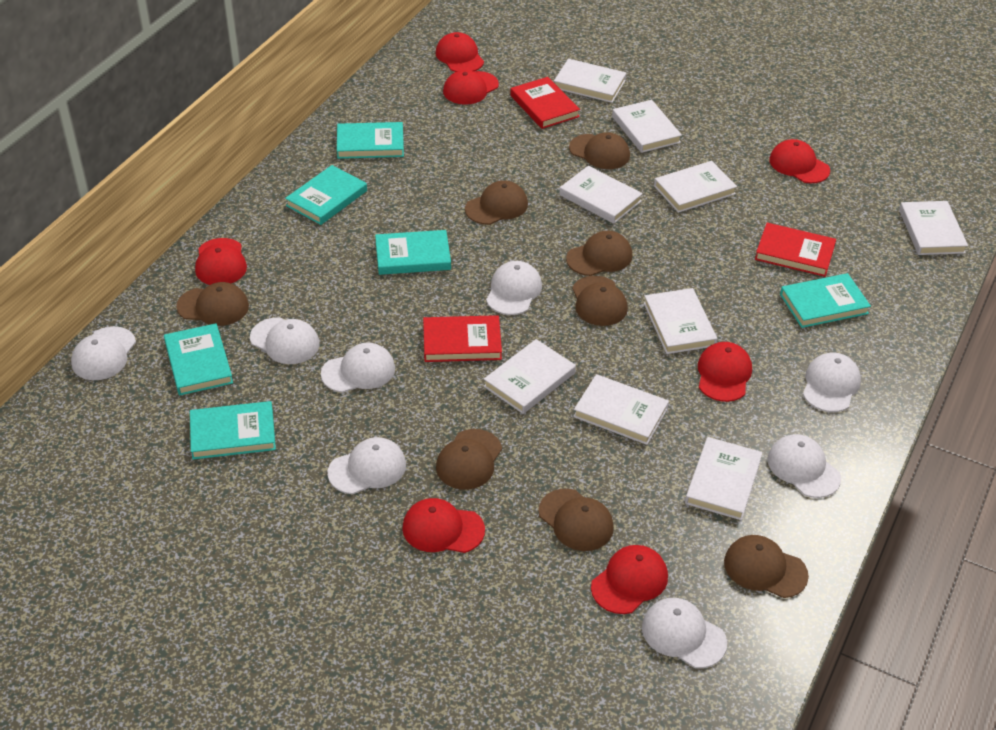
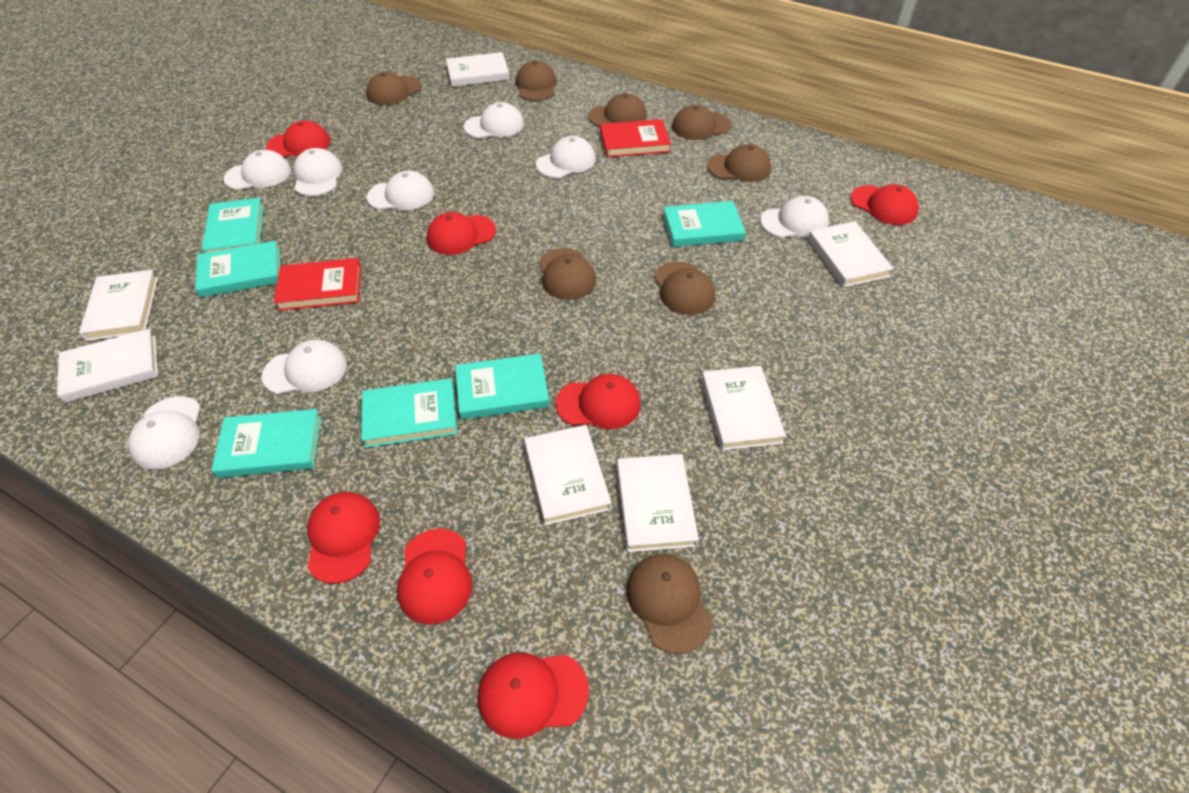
red book: [423,315,502,362] [510,77,580,129] [755,223,836,277] = 3 -> [274,258,361,311] [600,119,671,157] = 2
white book: [483,339,576,414] [554,59,626,103] [559,166,643,224] [573,374,669,445] [612,100,682,153] [644,288,718,354] [654,161,737,213] [685,437,763,520] [899,201,968,255] = 9 -> [57,329,158,403] [79,270,158,341] [446,52,510,87] [524,425,611,525] [617,454,699,552] [701,366,786,451] [808,221,894,287] = 7

